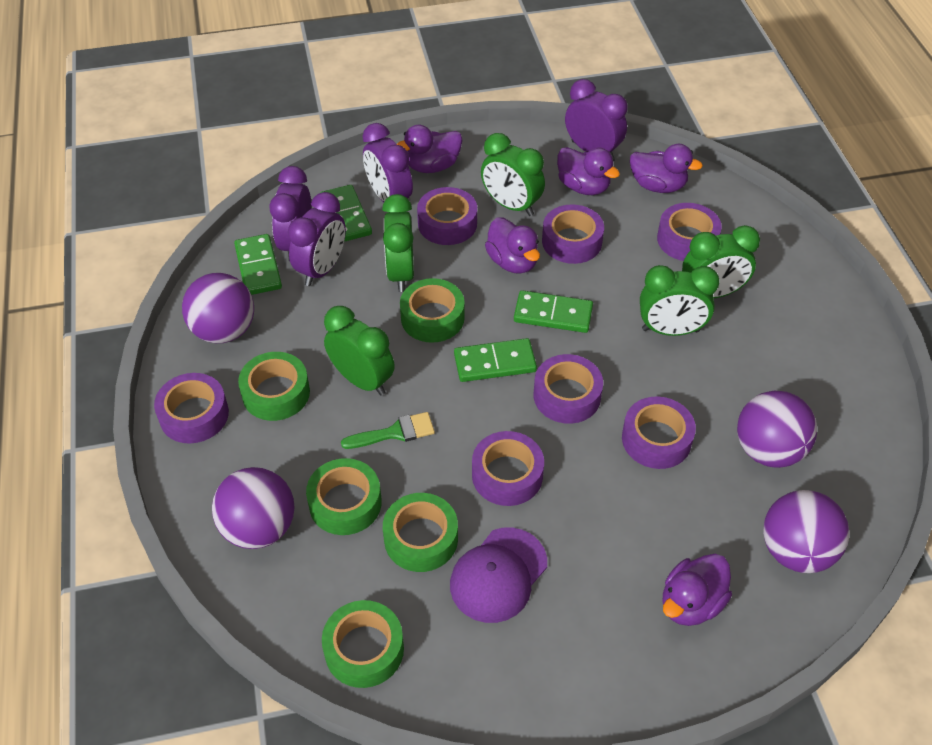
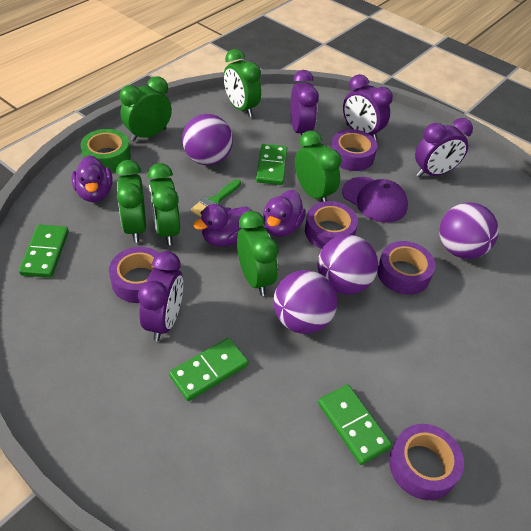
green clock: [324,306,395,396] [382,194,414,292] [481,133,545,216] [640,265,720,336] [682,225,760,298] = 5 -> [116,160,146,243] [120,76,172,141] [148,163,180,245] [224,49,261,117] [237,211,278,296] [295,130,342,202] = 6
green tape: [238,352,310,421] [306,458,382,535] [322,600,404,688] [383,493,458,572] [400,278,465,343] = 5 -> [80,129,131,172] = 1
purple duck: [397,125,463,173] [485,217,540,274] [557,147,620,195] [630,144,703,193] [663,554,732,626] = 5 -> [72,155,113,202] [193,204,252,246] [263,190,306,237] = 3
purple tape: [154,373,229,443] [417,187,477,245] [472,431,544,506] [534,354,603,424] [542,204,604,264] [622,397,696,469] [657,203,722,261] = 7 -> [109,247,159,303] [305,201,358,249] [331,129,377,171] [377,241,435,295] [389,424,464,500] = 5

